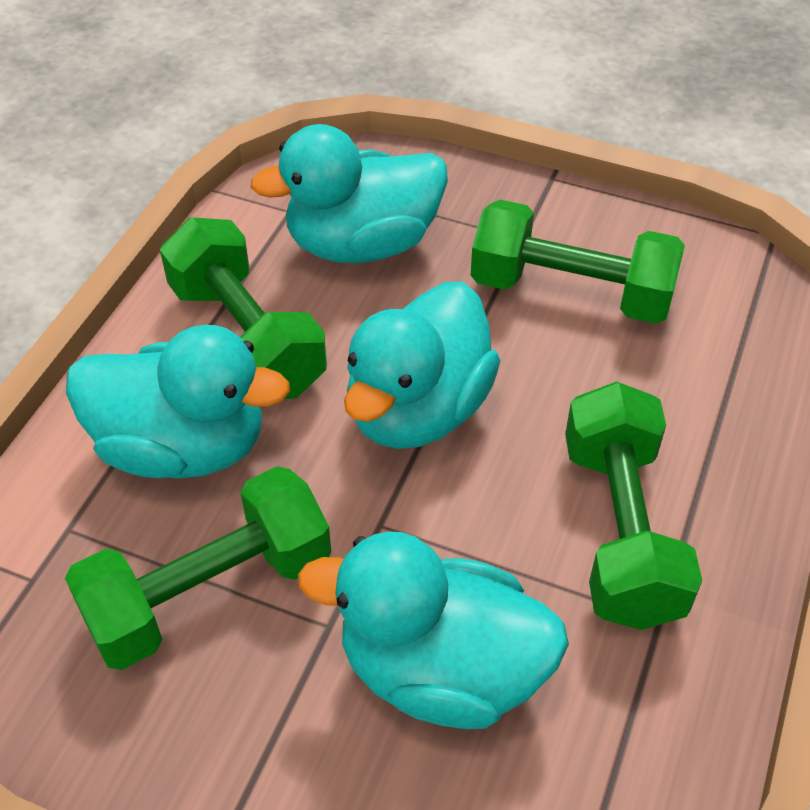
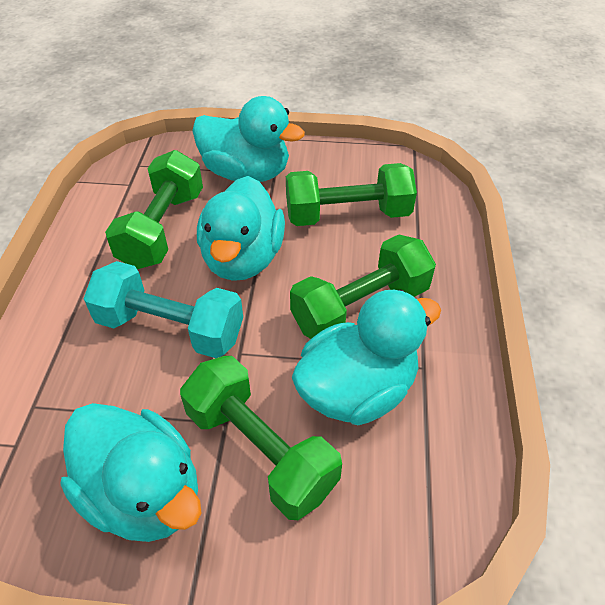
turquoise dumbbell: none = 0 -> [84,261,243,358] = 1

